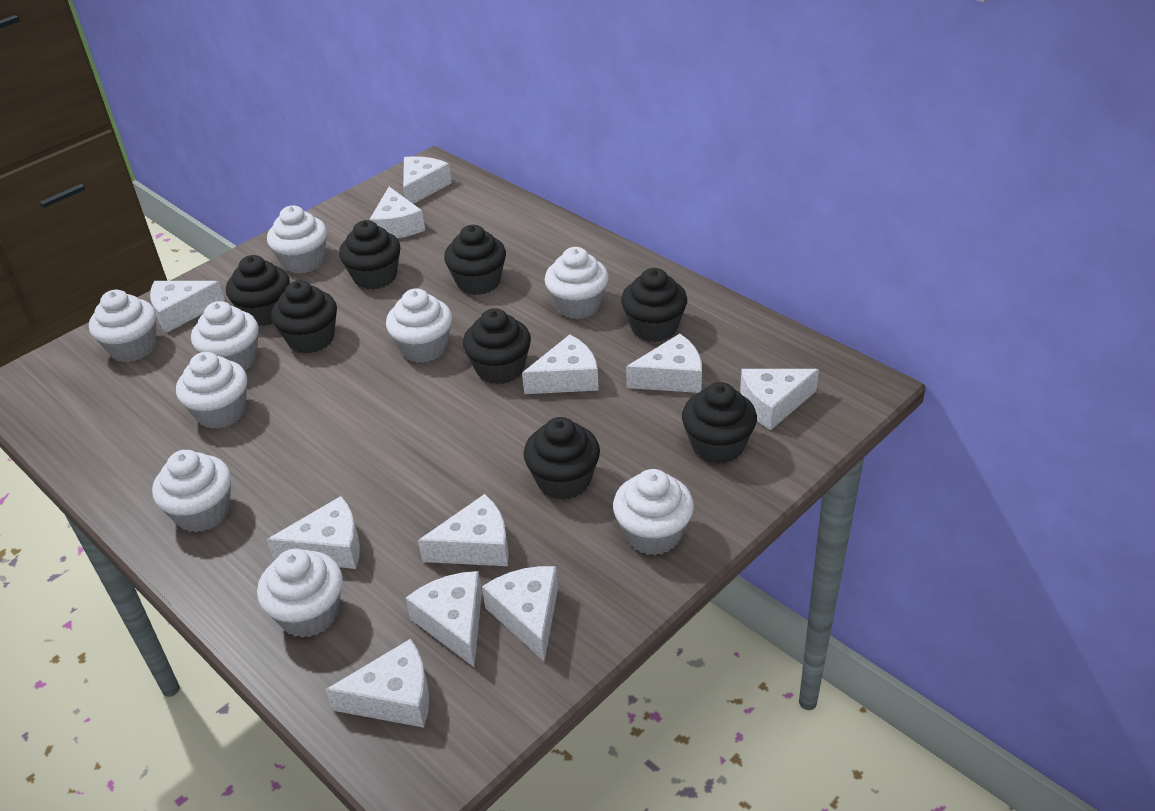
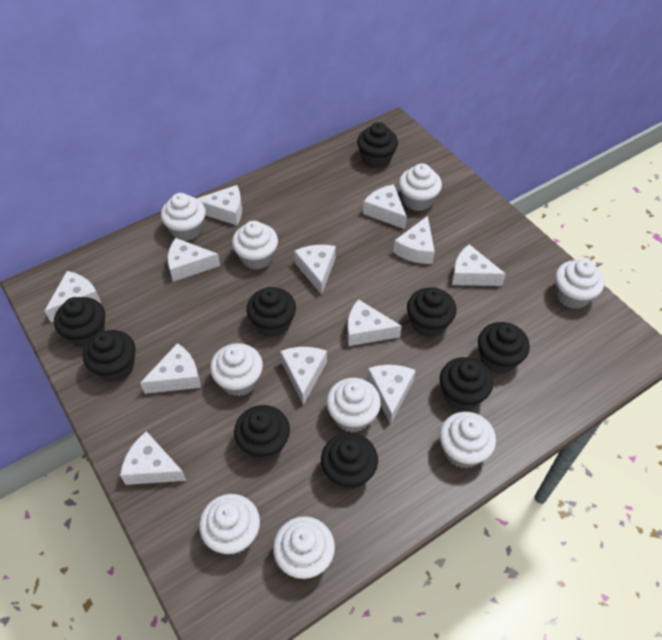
black cupcake: [226,255,290,326] [271,280,337,354] [339,220,400,290] [444,225,506,295] [463,308,531,384] [524,417,600,500] [621,268,687,342] [682,382,757,464] = 8 -> [54,297,105,347] [83,330,136,382] [234,405,290,461] [247,287,296,337] [321,433,378,490] [357,122,398,169] [407,287,457,338] [440,357,493,411] [478,322,530,374] = 9
white cheese: [150,281,225,333] [267,496,360,569] [325,639,429,728] [369,187,425,238] [403,156,452,204] [405,571,482,667] [418,494,509,566] [482,566,558,662] [522,335,599,394] [626,334,702,393] [740,369,819,430] = 11 -> [45,271,101,322] [120,431,187,485] [140,343,201,394] [168,238,220,282] [197,185,242,225] [280,347,327,405] [294,245,336,295] [347,299,402,346] [363,184,407,229] [367,365,416,425] [393,216,435,264] [452,244,506,286] = 12

